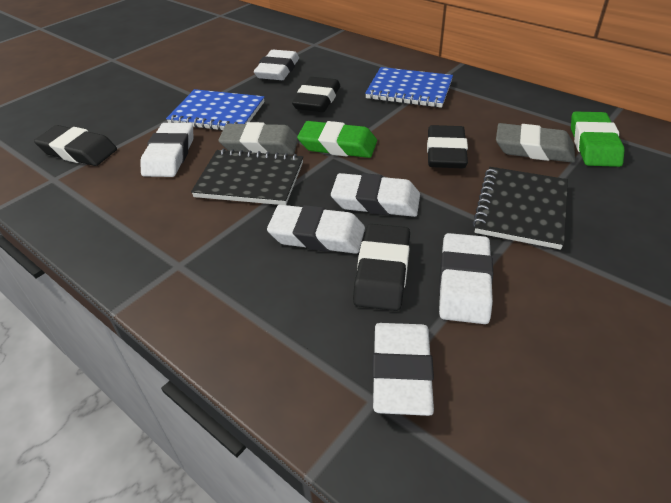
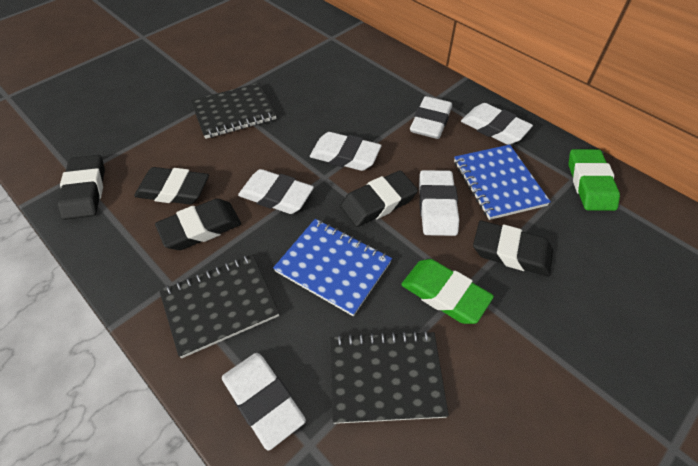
black eraser: [34,125,117,166] [292,77,340,112] [353,224,410,311] [427,125,468,168] = 4 -> [57,155,105,220] [134,167,209,205] [155,198,241,250] [340,170,418,227] [473,220,553,277] = 5
black notebook: [191,149,303,205] [473,167,568,250] = 2 -> [159,254,279,358] [191,83,276,139] [330,331,449,424] = 3
grey eraser: [218,122,298,155] [496,123,575,163] = 2 -> none = 0

